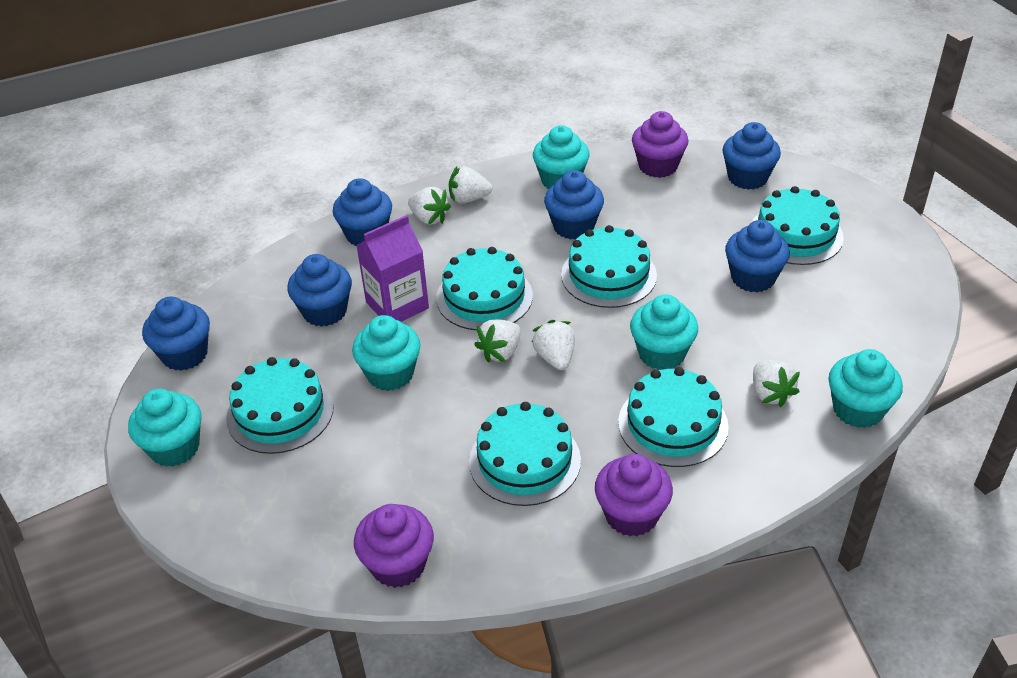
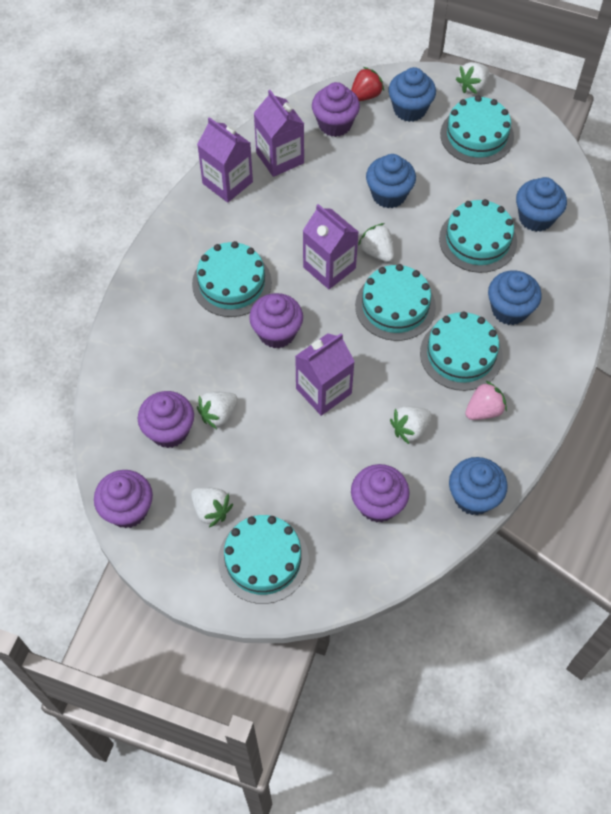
blue cupcake: [142,297,210,371] [287,254,352,327] [333,178,392,246] [544,170,604,240] [722,122,781,190] [725,220,790,293] = 6 -> [366,154,416,208] [388,67,436,122] [449,457,508,515] [488,270,542,325] [516,177,567,232] = 5
pink strawberry: none = 0 -> [465,381,507,420] = 1
purple carton: [356,215,429,322] = 1 -> [197,117,253,203] [254,90,304,177] [295,333,355,416] [303,204,358,289] = 4
purple cupcake: [354,504,434,588] [595,454,673,536] [632,111,688,178] = 3 -> [94,470,153,528] [138,391,194,448] [249,293,303,348] [312,82,360,137] [351,464,410,522] = 5
red strawberry: none = 0 -> [351,67,384,101] = 1
turquoise cupcake: [128,388,202,467] [352,315,421,391] [533,125,590,189] [630,294,698,370] [828,349,903,428] = 5 -> none = 0

